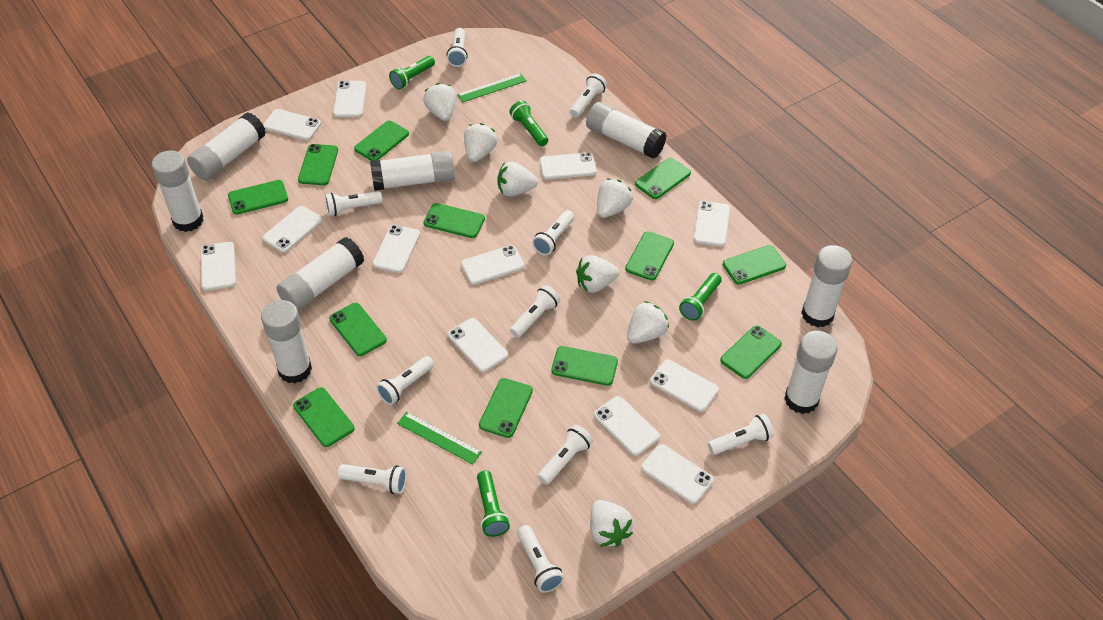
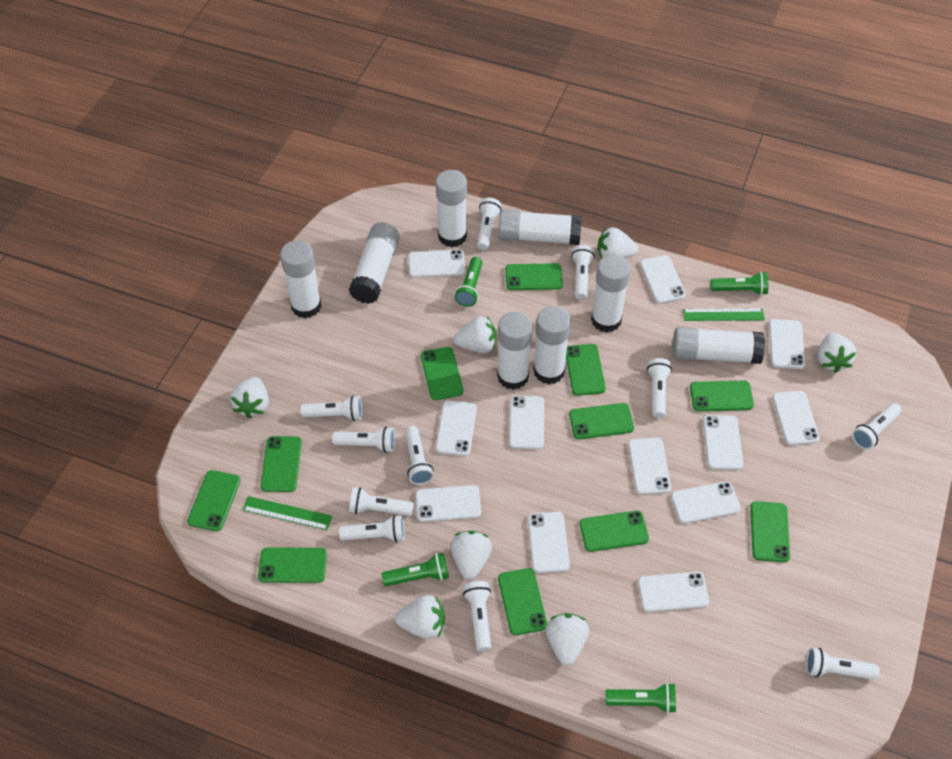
green phone: [228,180,288,215] [293,387,355,447] [298,144,338,185] [329,303,387,356] [354,121,409,161] [423,203,485,238] [479,378,533,438] [551,346,618,386] [625,231,674,280] [635,158,691,199] [720,325,782,379] [723,245,786,285] = 12 -> [187,470,241,531] [258,547,327,583] [260,436,302,492] [421,347,464,400] [498,568,547,635] [506,263,563,290] [566,344,606,396] [569,403,634,439] [580,511,649,552] [690,380,754,411] [750,501,790,562] = 11
white flashlight: [325,191,382,216] [338,464,407,494] [376,356,434,405] [447,28,468,67] [510,285,560,338] [517,525,564,593] [532,210,574,255] [538,425,593,485] [570,73,607,118] [708,414,774,455] = 10 -> [300,395,362,421] [332,427,395,453] [339,515,405,542] [349,487,414,516] [405,426,434,485] [463,581,491,651] [477,198,501,250] [571,245,595,300] [647,358,672,418] [806,648,880,680] [852,403,902,449] = 11

